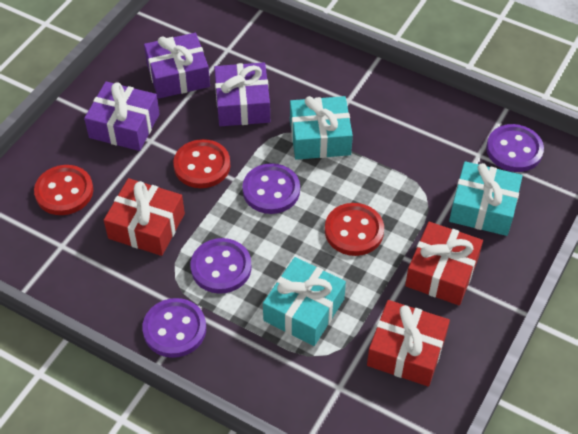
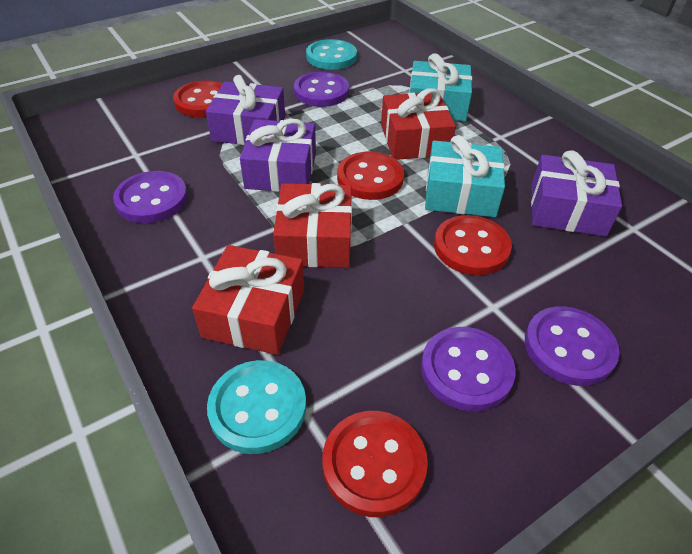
red button: [34,165,93,215] [173,139,230,188] [325,203,384,256] = 3 -> [173,80,223,117] [322,411,428,517] [337,152,404,200] [434,215,512,275] = 4
turquoise button: none = 0 -> [207,360,306,454] [306,39,357,70] = 2
turquoise gift: [263,257,346,346] [290,96,353,160] [449,161,523,236] = 3 -> [409,53,472,121] [425,135,505,217] = 2

